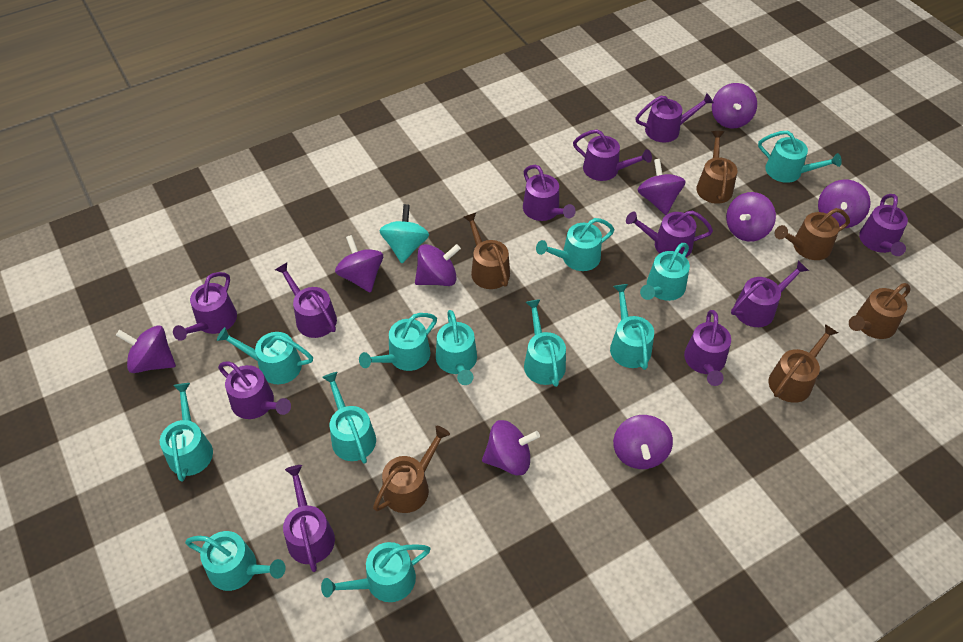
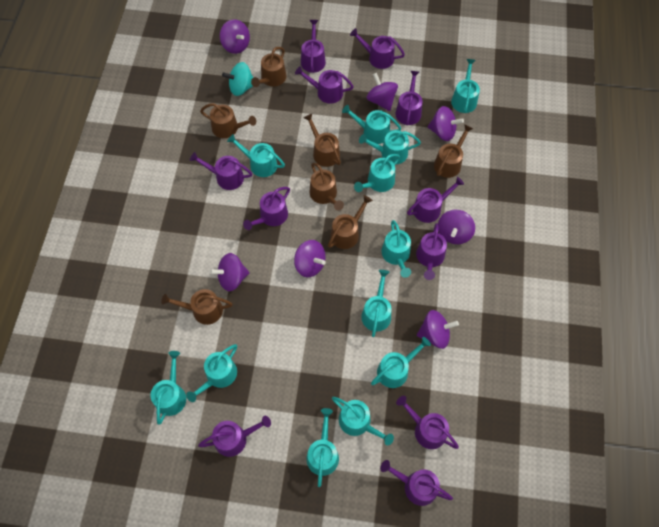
brown watering can: [373,426,450,513] [463,213,510,289] [696,131,737,204] [769,324,838,403] [775,208,850,260] [849,283,911,339] = 6 -> [161,289,233,325] [200,103,256,138] [251,47,287,87] [304,114,341,167] [309,163,344,211] [328,195,373,249] [434,124,473,178] = 7
purple spinning top: [116,325,176,373] [335,235,383,293] [415,244,461,286] [482,420,540,475] [613,415,673,469] [637,159,686,215] [712,83,757,128] [726,192,776,242] [818,180,871,228] = 9 -> [210,253,249,291] [220,19,250,54] [294,240,326,277] [366,73,398,111] [417,310,459,349] [428,106,464,141] [438,210,475,244] = 7

